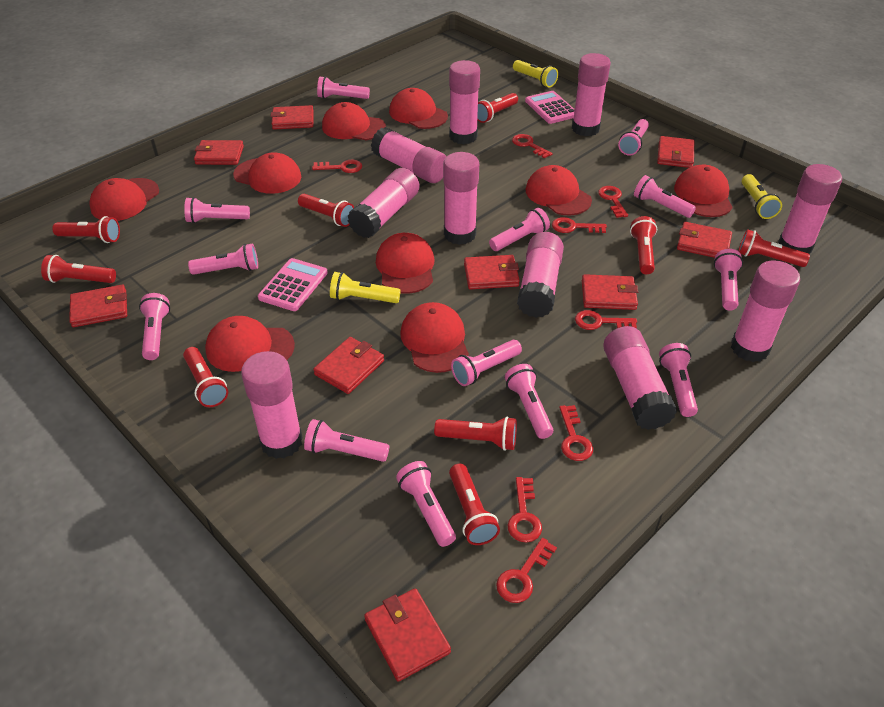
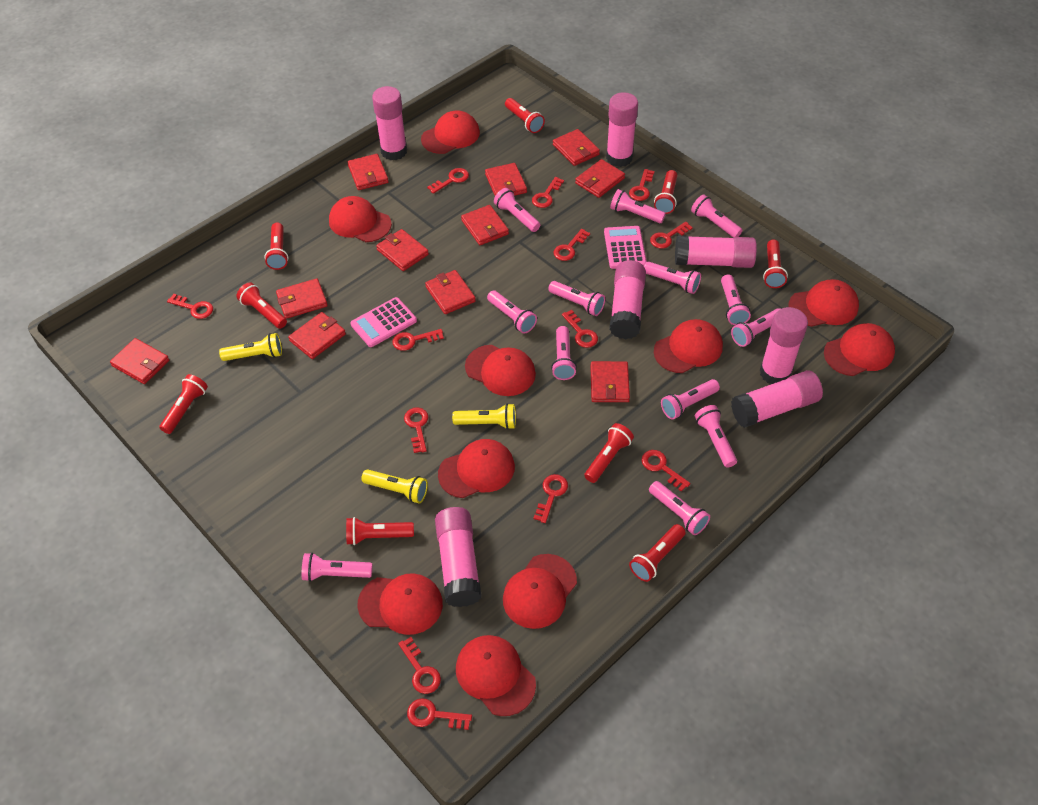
pink glue stick: [241,351,303,459] [348,168,419,238] [371,127,447,183] [443,152,479,245] [449,60,480,144] [517,232,564,318] [572,53,611,136] [603,326,677,430] [731,261,800,362] [778,164,842,254] = 10 -> [372,86,407,160] [435,507,481,607] [606,92,638,167] [609,260,646,339] [675,235,757,268] [731,370,823,428] [760,307,808,384] = 7
red cap: [89,178,159,221] [205,316,295,372] [233,152,301,194] [322,102,386,140] [376,233,434,294] [389,88,448,129] [400,302,469,373] [526,165,592,215] [674,164,733,217] = 9 -> [329,196,392,242] [357,573,443,635] [421,111,480,154] [438,439,515,498] [456,635,536,716] [465,345,536,396] [503,554,577,629] [654,319,723,373] [789,279,859,327] [824,323,895,376] = 10
red key: [312,160,362,173] [496,538,557,603] [507,477,542,543] [512,134,553,158] [552,217,607,233] [559,405,593,461] [575,310,637,330] [598,186,628,218] = 8 -> [167,294,213,319] [392,329,444,351] [398,637,441,694] [404,407,428,453] [407,698,472,730] [427,168,469,194] [532,177,564,208] [533,474,568,523] [553,229,590,261] [562,310,598,348] [629,169,655,201] [642,450,691,492] [650,222,693,248] = 13
red wallet: [69,285,127,327] [194,140,244,165] [270,105,314,130] [313,337,384,394] [364,588,451,682] [464,255,520,289] [582,274,638,310] [657,136,694,168] [677,222,732,258] = 9 -> [110,338,169,384] [276,278,328,319] [288,312,346,359] [348,154,389,190] [376,229,429,271] [425,270,476,314] [461,205,509,245] [485,163,527,196] [553,129,600,166] [575,159,625,198] [590,361,630,402] = 11

